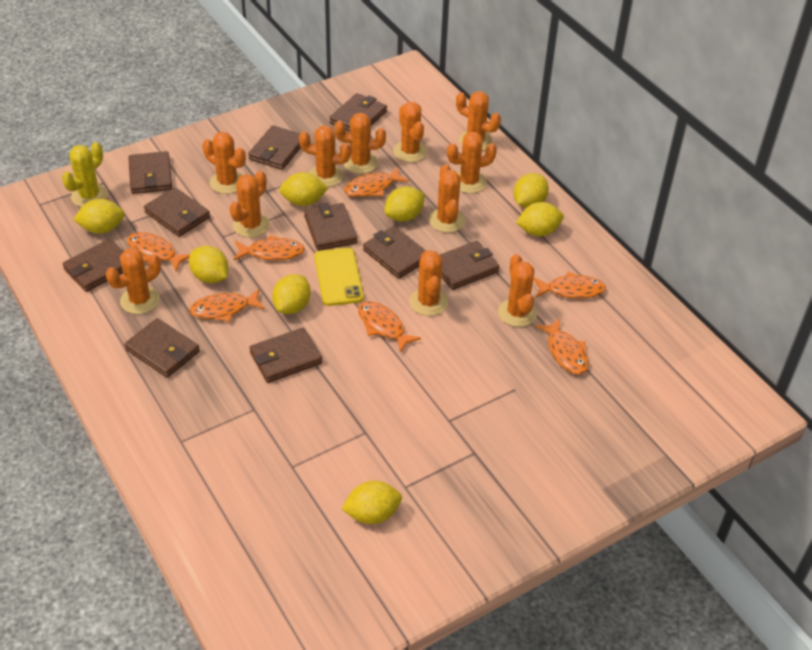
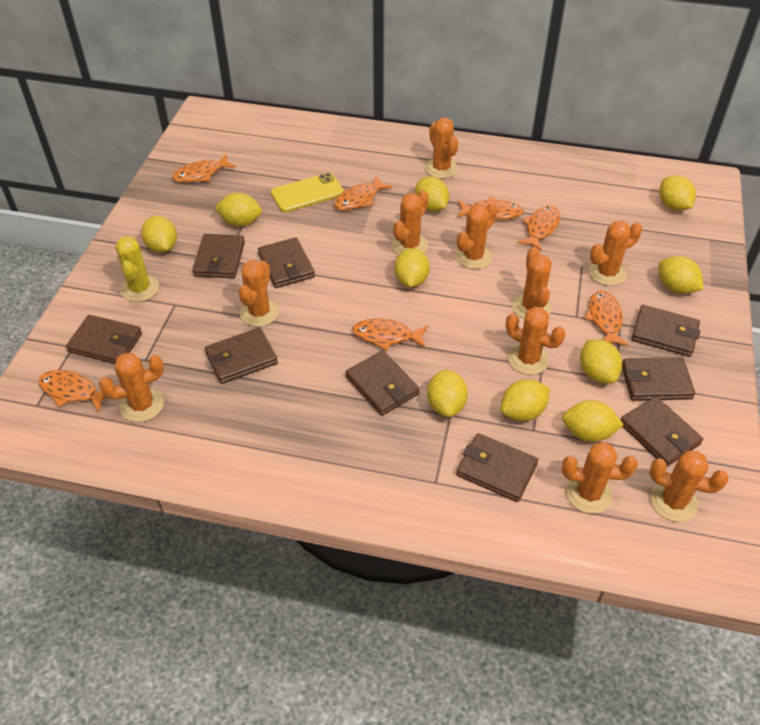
brown wallet: [63,239,124,292] [124,318,200,378] [128,151,172,194] [144,187,210,237] [248,125,301,170] [249,328,322,383] [304,203,357,251] [329,93,387,132] [363,226,426,279] [440,241,500,290] = 10 -> [66,315,142,364] [192,234,245,279] [205,328,278,384] [258,237,315,288] [346,350,420,416] [456,433,538,502] [621,396,703,467] [622,357,695,401] [631,305,700,357] = 9
orange cactus: [106,248,161,314] [202,132,246,194] [229,170,270,238] [299,125,351,187] [334,113,386,174] [393,102,427,162] [409,250,448,316] [429,164,465,233] [447,132,497,193] [456,91,501,151] [498,254,537,327] = 11 -> [99,353,164,422] [239,260,279,327] [392,190,429,254] [425,118,458,179] [455,203,498,269] [506,307,566,375] [512,247,552,319] [562,442,638,514] [589,221,642,286] [649,451,729,522] = 10
yellow lemon: [73,199,125,234] [189,246,229,283] [272,274,311,314] [279,172,328,206] [341,481,402,524] [384,186,425,222] [513,173,549,208] [516,202,564,236] = 8 -> [141,216,177,253] [215,193,262,226] [394,248,430,287] [415,176,449,212] [427,370,468,417] [500,379,550,421] [562,400,624,442] [580,340,622,383] [658,256,704,294] [659,175,696,211] = 10

